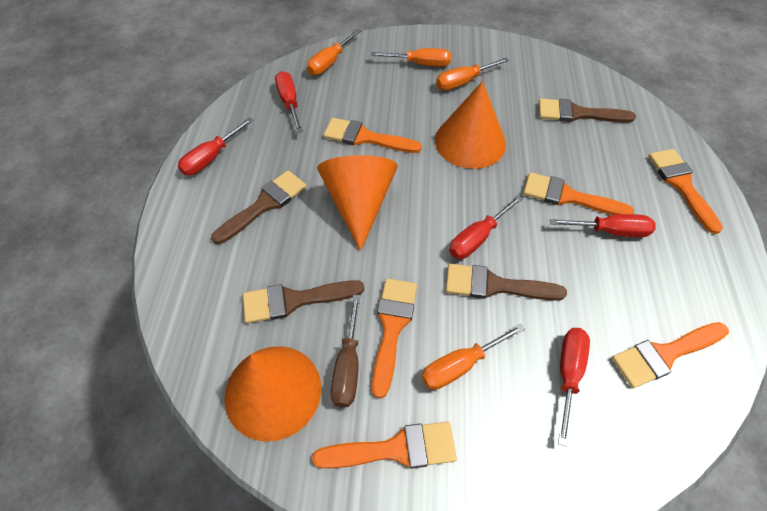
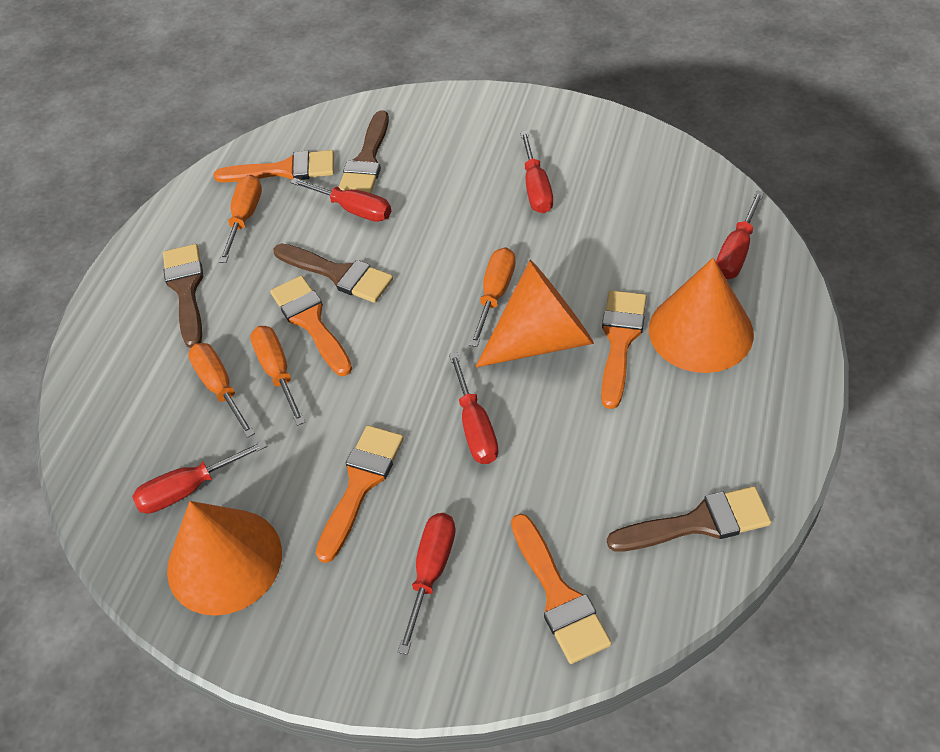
brown screwdriver: [331,294,360,407] = 1 -> none = 0
orange brush: [312,422,457,469] [323,118,422,153] [372,278,417,398] [523,172,634,215] [612,322,729,388] [648,149,723,234] = 6 -> [214,150,334,182] [270,275,352,376] [316,425,404,563] [511,514,612,664] [601,290,647,409] = 5
red screwdriver: [178,117,253,175] [275,71,303,133] [449,195,523,259] [550,214,656,237] [558,328,590,447] = 5 -> [132,440,267,514] [290,178,391,222] [398,513,456,655] [449,352,499,464] [520,131,553,213] [716,191,764,279] = 6

